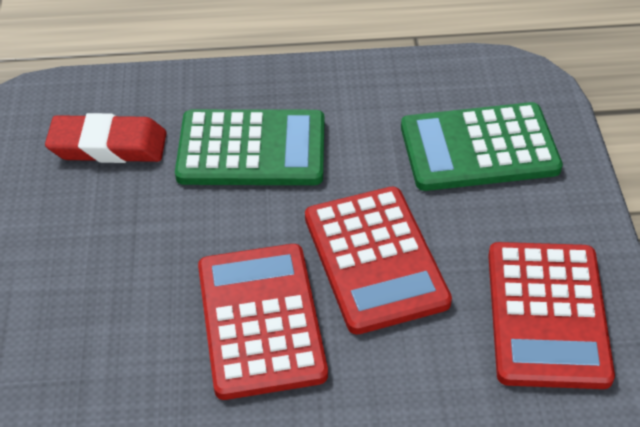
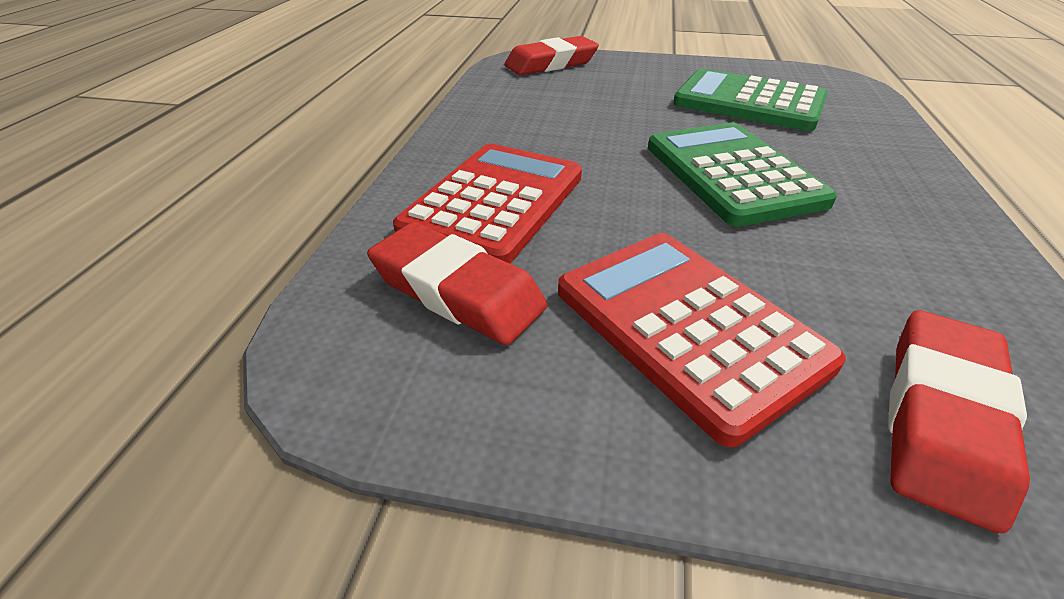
red calculator: [198,244,328,400] [305,187,452,335] [488,242,615,389] = 3 -> [393,144,582,264] [558,233,846,447] = 2
red eraser: [45,113,167,163] = 1 -> [367,222,547,345] [505,36,599,75] [888,310,1030,533] = 3

